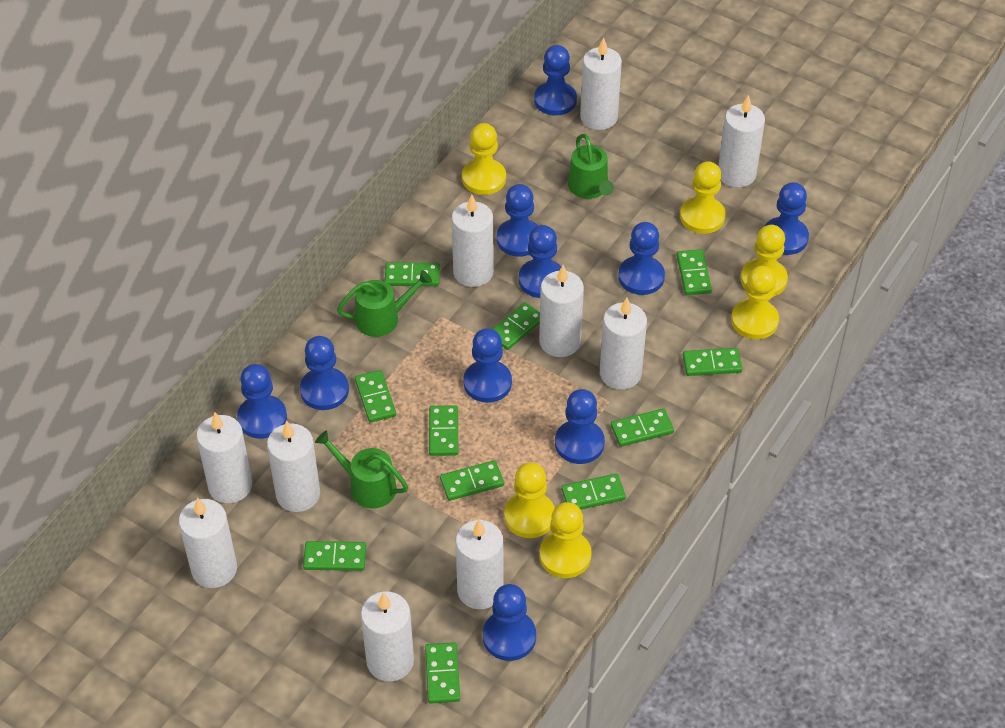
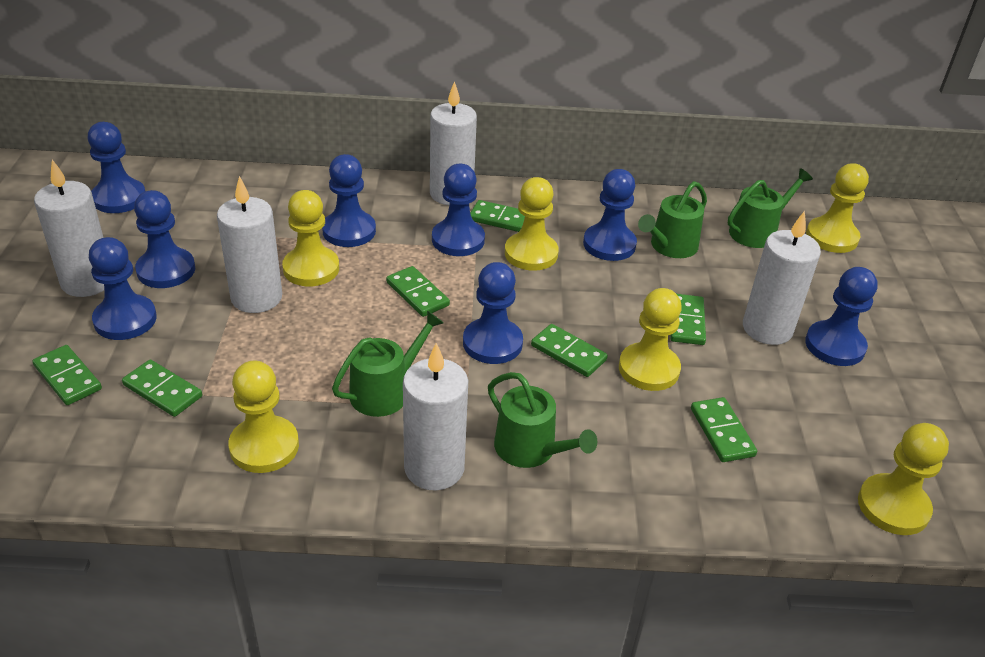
blue pawn: [237,364,287,439] [300,336,349,410] [463,328,512,403] [483,584,536,661] [497,184,538,257] [519,225,561,298] [534,45,577,116] [555,389,605,464] [618,222,665,295] [765,182,809,255] = 10 -> [88,122,145,213] [89,237,157,340] [134,190,195,288] [322,154,376,247] [432,164,485,256] [463,262,523,364] [583,169,637,261] [805,267,878,366] = 8
green domino: [303,541,366,571] [355,370,396,423] [385,262,440,286] [425,642,460,704] [429,405,458,456] [440,460,504,501] [493,302,540,350] [561,474,626,510] [611,408,674,447] [677,249,712,295] [683,348,742,376] = 11 -> [33,345,102,405] [122,360,202,417] [386,266,450,317] [470,200,525,232] [531,324,608,377] [670,294,706,345] [691,397,757,462] = 7
green watering can: [315,430,408,509] [337,270,432,337] [568,134,614,199] = 3 -> [332,310,444,417] [488,372,597,468] [638,181,707,258] [728,168,813,248] = 4
white candle: [179,498,237,588] [196,412,252,503] [267,421,320,512] [361,591,414,682] [451,195,494,287] [455,520,503,609] [539,265,584,357] [580,37,622,130] [600,298,647,390] [718,95,765,188] = 10 -> [34,160,104,297] [217,176,282,313] [403,343,468,491] [430,81,477,205] [743,211,821,345] = 5

